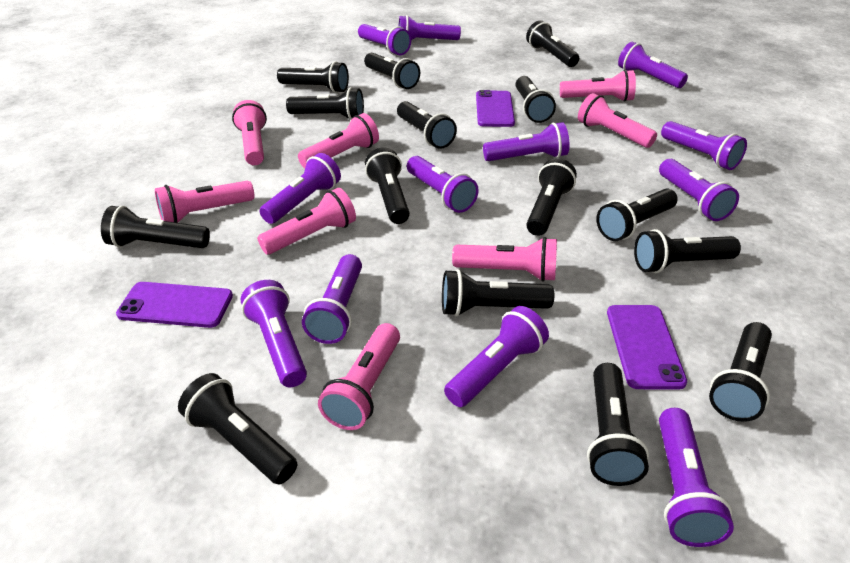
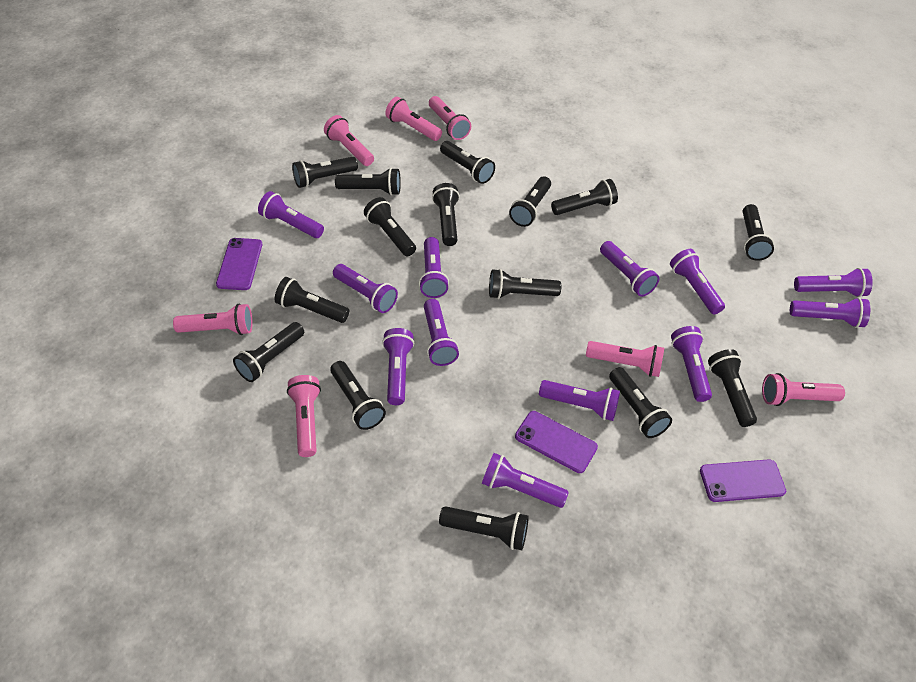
pink flashlight: [155,181,255,223] [232,100,267,165] [257,188,356,255] [298,113,379,168] [318,323,400,430] [452,237,557,282] [560,70,636,102] [578,93,657,148] = 8 -> [173,304,252,335] [287,375,321,457] [324,115,374,166] [385,97,442,141] [429,96,471,140] [586,341,664,377] [762,373,845,406] = 7

